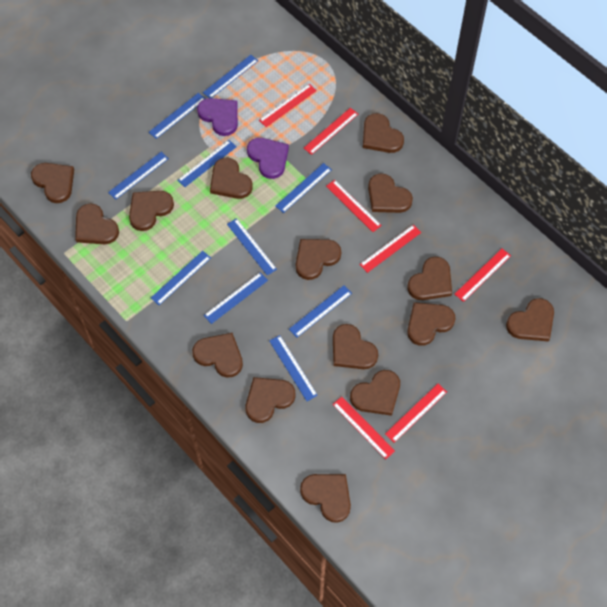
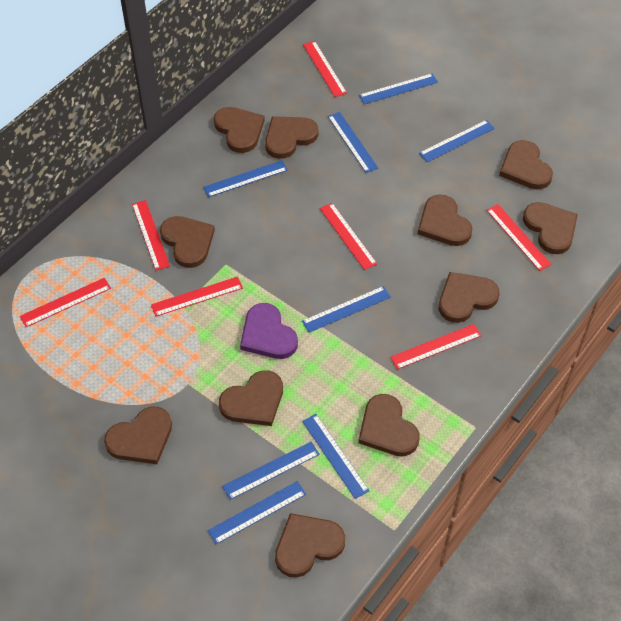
blue ruler: [108,152,169,200] [149,93,205,139] [151,251,211,305] [177,140,237,187] [203,55,258,98] [204,272,268,324] [227,218,277,276] [269,335,318,401] [275,163,332,213] [289,285,352,337] = 10 -> [203,160,288,197] [208,481,306,544] [222,441,319,500] [302,286,391,333] [302,414,369,499] [328,112,378,173] [359,73,438,104] [419,120,495,162] = 8
brown heart: [31,163,74,203] [75,203,119,244] [129,191,174,231] [192,333,243,378] [210,158,253,199] [246,377,296,423] [296,239,341,280] [300,474,351,523] [333,324,378,369] [350,370,400,416] [363,113,404,153] [368,173,413,213] [407,257,452,300] [407,302,455,346] [506,298,554,342] = 15 -> [104,407,172,464] [160,216,215,268] [214,107,265,153] [219,370,283,426] [265,116,319,159] [275,513,345,578] [358,394,420,456] [418,195,472,246] [439,272,500,323] [499,140,553,189] [523,202,578,254] = 11
purple heart: [197,98,238,136] [247,138,289,179] = 2 -> [240,303,298,359] = 1

